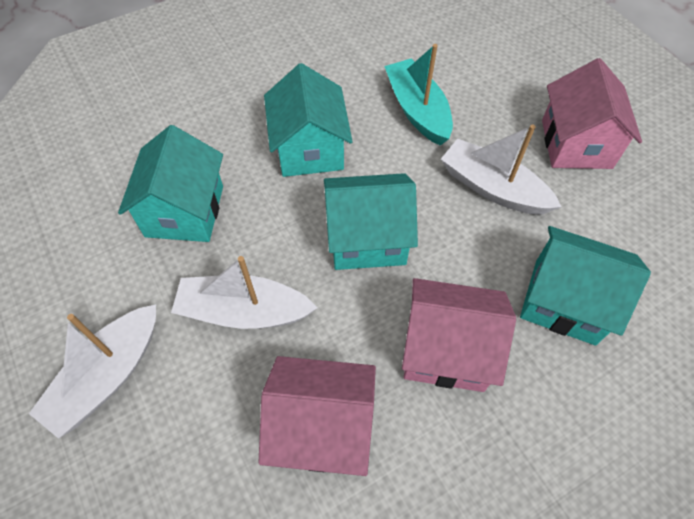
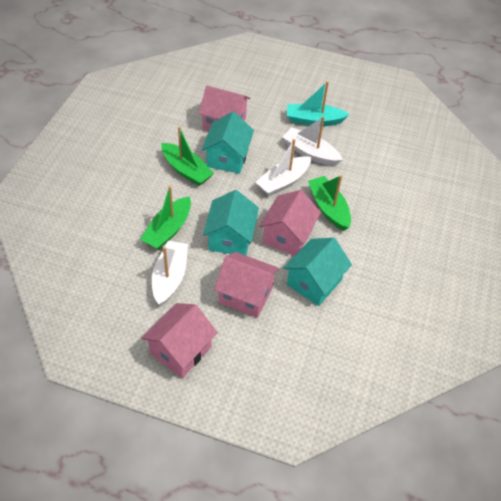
green boat: none = 0 -> [140,186,191,250] [161,126,214,186] [308,175,351,231] = 3
pink house: [258,356,376,476] [402,278,516,392] [542,58,642,169] = 3 -> [142,303,218,378] [199,86,250,131] [214,252,279,318] [259,190,321,256] = 4
turquoise house: [118,125,223,242] [264,63,353,177] [324,173,418,270] [520,226,651,346] = 4 -> [202,112,254,174] [203,190,259,255] [284,238,352,306] = 3

